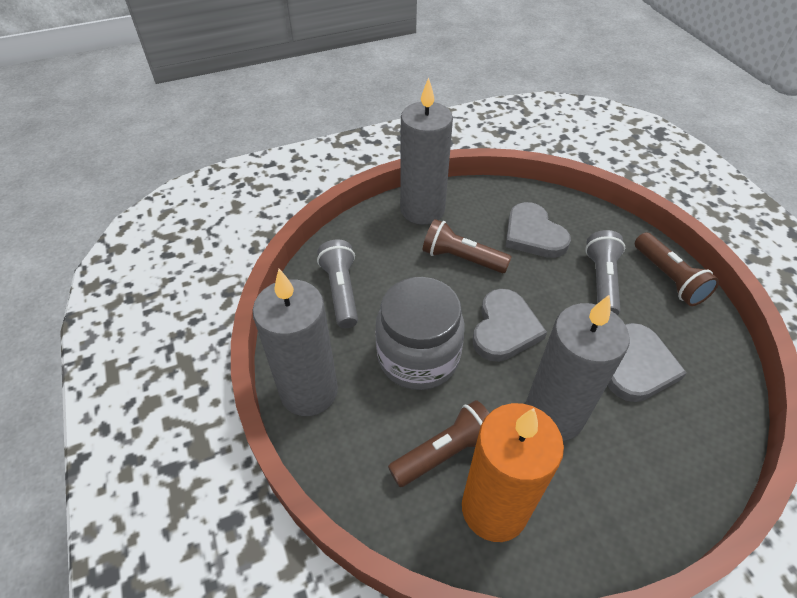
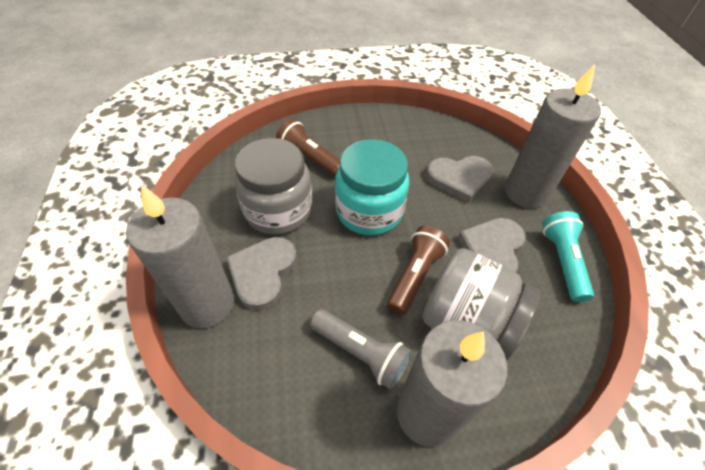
brown flashlight: [388,400,489,487] [423,219,512,273] [635,232,719,306] = 3 -> [276,119,340,177] [387,226,450,315] = 2
grey flashlight: [317,239,358,328] [585,230,625,315] = 2 -> [310,309,412,390] = 1
grey jar: [375,277,465,390] = 1 -> [235,138,312,235] [423,248,541,360] = 2
orange candle: [462,403,564,542] = 1 -> none = 0
turquoise flashlight: none = 0 -> [542,211,594,302] = 1
turquoise jar: none = 0 -> [335,139,409,235] = 1

